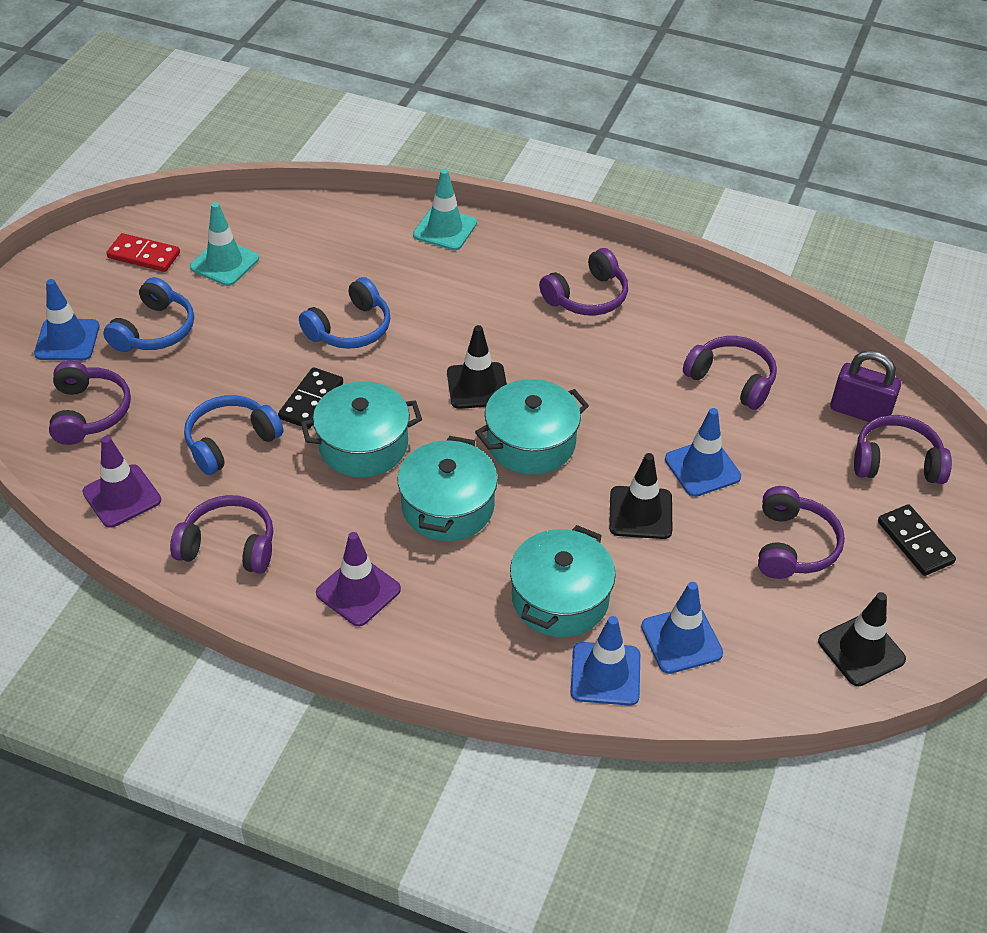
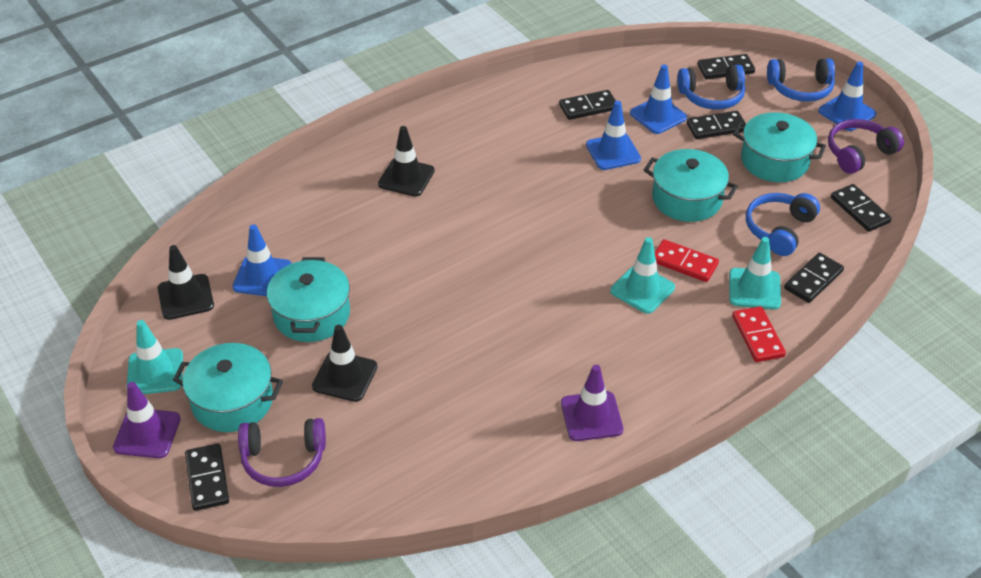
black domino: [278,367,343,429] [878,504,956,576] = 2 -> [185,443,229,511] [559,90,616,120] [687,111,746,139] [698,54,755,79] [784,253,844,303] [831,184,892,232] = 6
purple headphones: [49,361,131,445] [170,495,273,574] [539,248,628,316] [683,336,777,410] [758,486,845,579] [854,415,952,484] = 6 -> [238,418,326,487] [828,119,904,174] = 2
purple padlock: [830,350,901,422] = 1 -> none = 0
red domino: [106,233,180,272] = 1 -> [655,239,719,282] [732,306,786,362] = 2
turquoise traffic cone: [190,202,259,286] [413,169,477,250] = 2 -> [127,320,183,394] [610,237,675,314] [729,237,781,309] = 3

